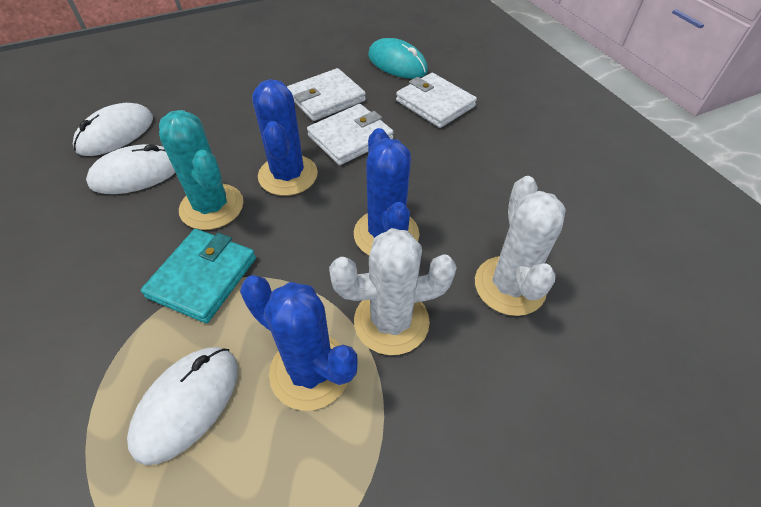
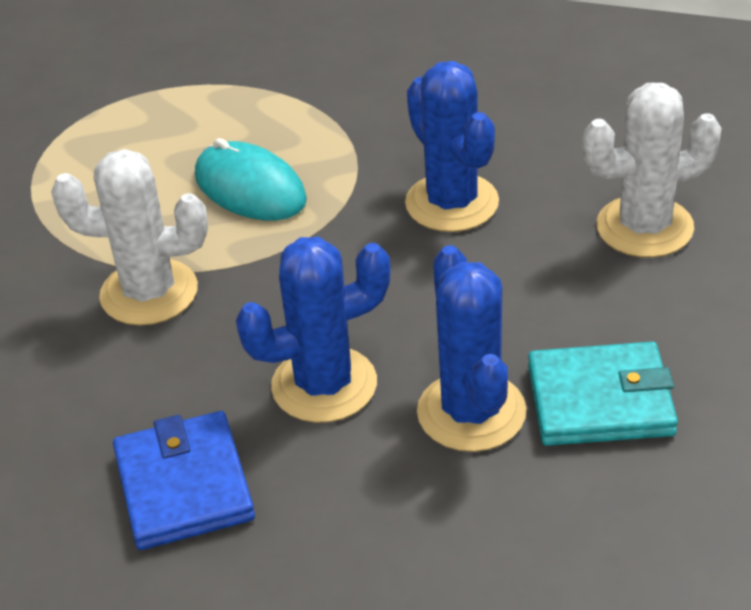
blue wallet: none = 0 -> [113,411,255,550] = 1
turquoise cactus: [159,110,243,230] = 1 -> none = 0
white mouse: [73,103,153,156] [86,144,176,194] [127,347,238,465] = 3 -> none = 0
white wallet: [287,68,366,121] [307,104,394,165] [396,73,477,128] = 3 -> none = 0

